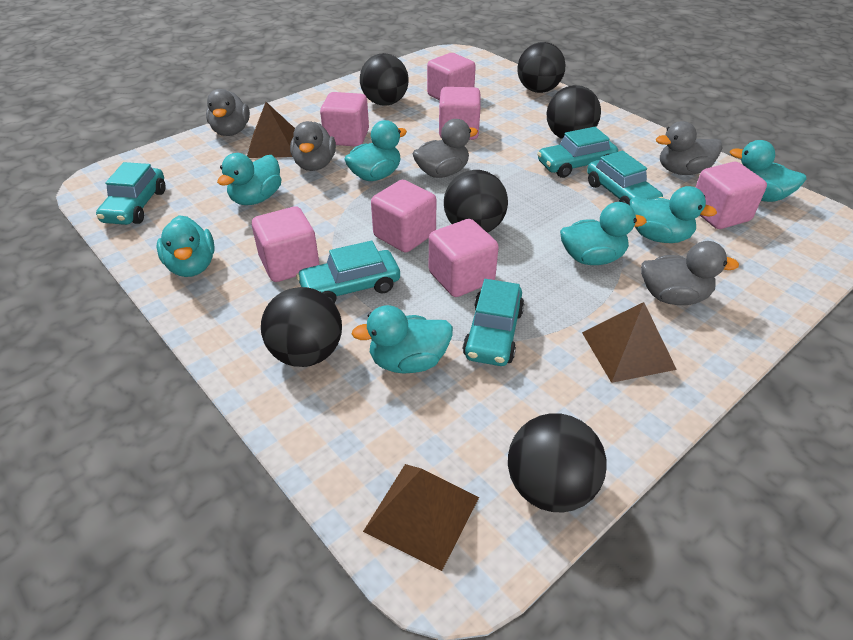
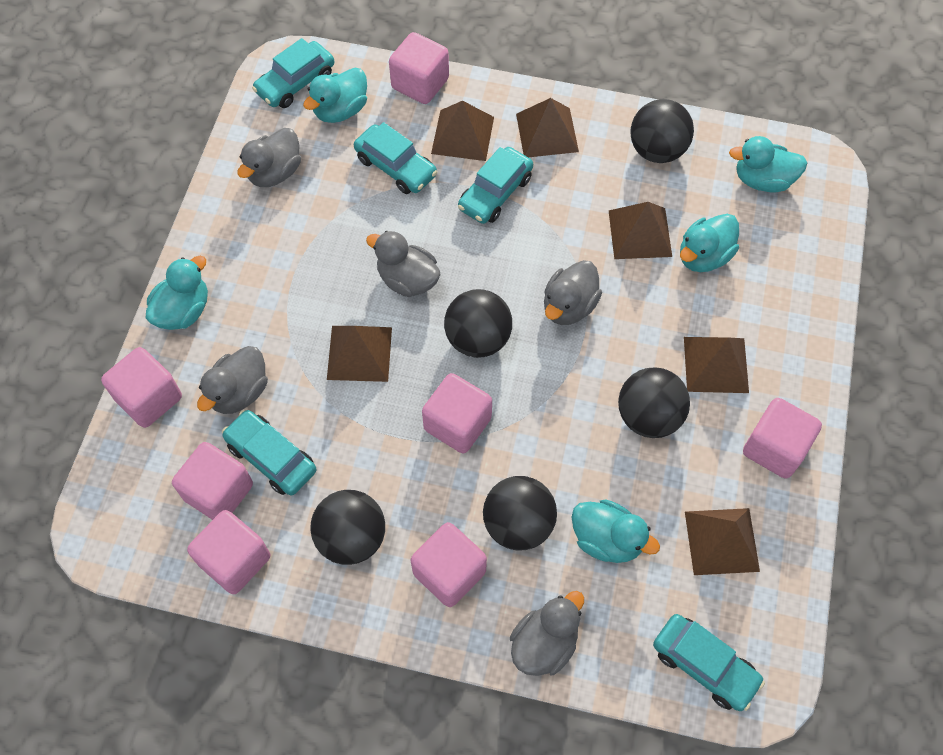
black ball: [261,287,342,367] [360,53,408,106] [444,170,508,233] [508,413,607,512] [518,42,565,93] [547,85,601,139] = 6 -> [310,490,385,565] [444,289,512,358] [483,476,557,551] [618,367,690,438] [630,99,694,163] = 5
brown pyramid: [247,102,295,158] [363,464,479,571] [582,302,677,383] = 3 -> [327,326,392,382] [431,101,494,161] [516,98,579,157] [608,202,672,259] [684,337,749,393] [685,508,760,575] = 6
turquoise duck: [157,215,215,277] [217,153,282,205] [344,120,407,181] [352,305,453,374] [560,202,646,265] [630,186,717,243] [730,140,807,202] = 7 -> [146,256,208,330] [303,68,367,123] [572,499,660,563] [680,214,739,272] [729,136,807,192] = 5

